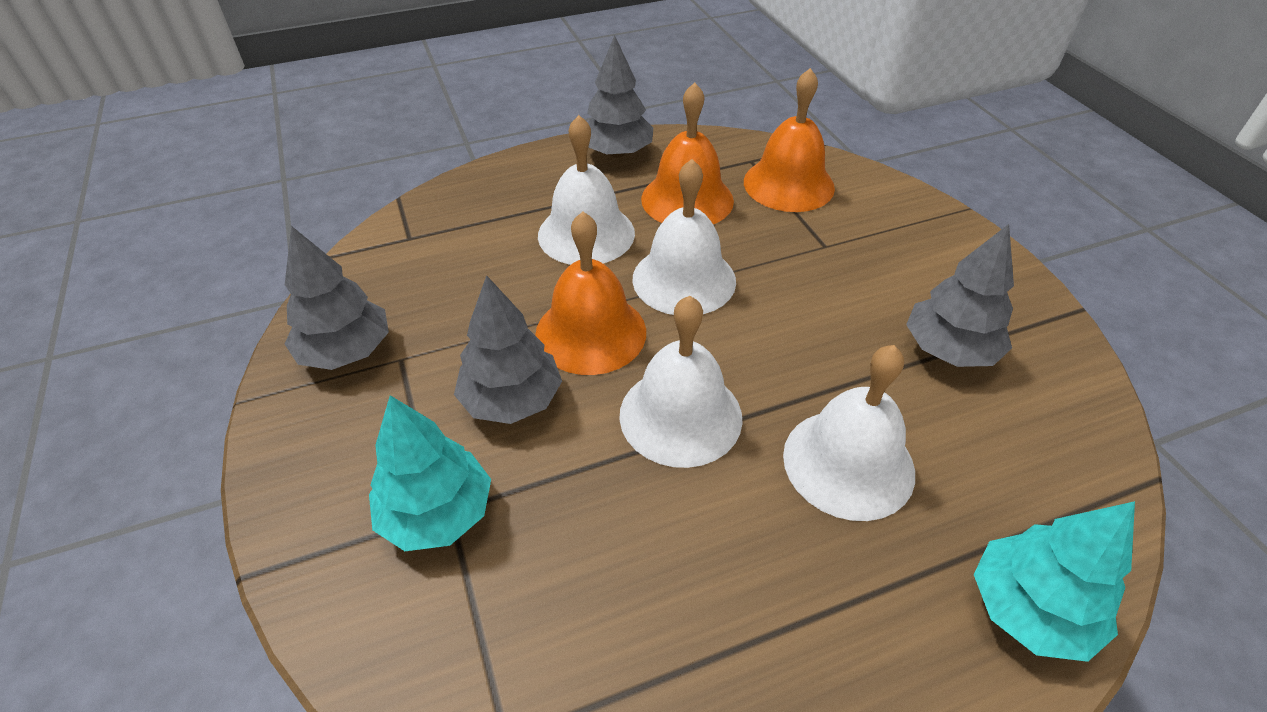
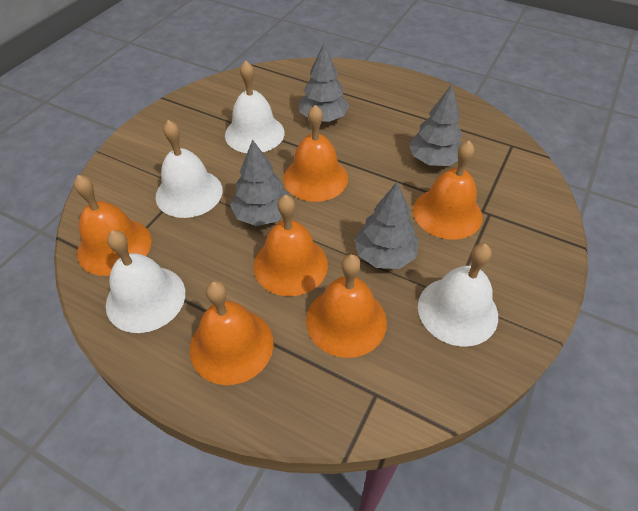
orange bell: [535,212,646,375] [641,82,734,224] [744,68,835,212] = 3 -> [74,175,152,276] [190,281,274,385] [253,195,328,296] [283,105,348,202] [306,254,387,358] [413,141,483,240] = 6
turquoise tree: [369,395,491,551] [974,501,1135,662] = 2 -> none = 0

